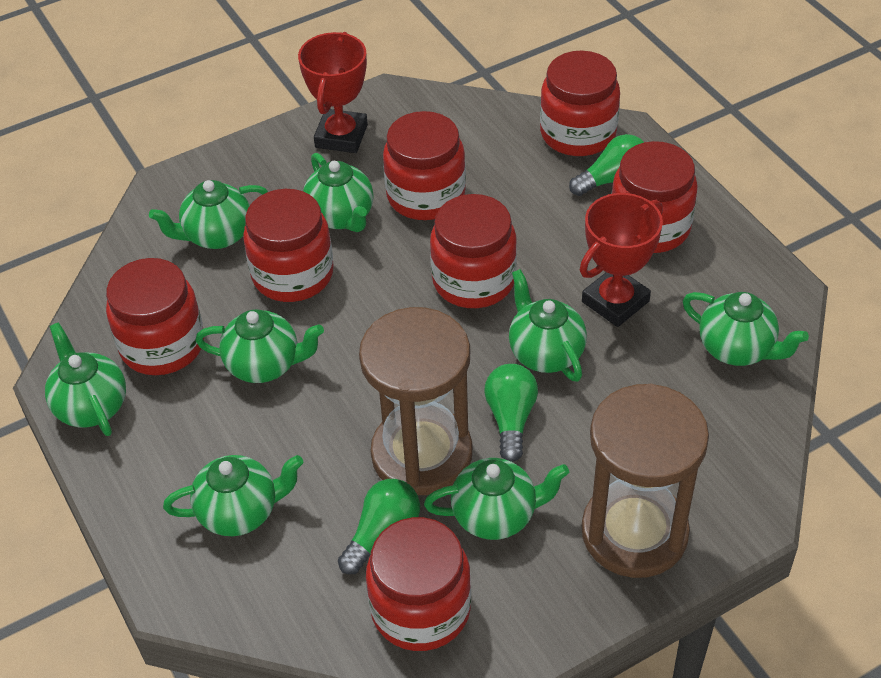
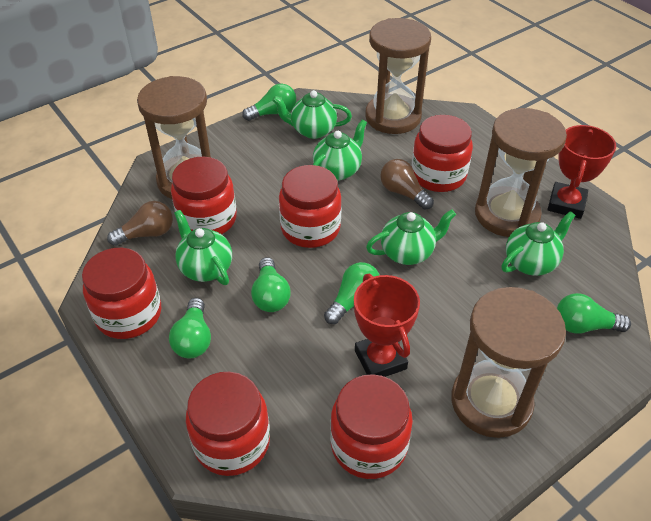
brown hourglass: [359,307,472,495] [582,384,709,578] = 2 -> [137,76,211,199] [365,18,431,134] [451,287,566,438] [475,108,567,237] = 4
brown light bulb: none = 0 -> [107,201,173,246] [380,159,434,210] = 2
green light bulb: [338,479,420,574] [484,364,538,462] [569,134,644,196] = 3 -> [169,298,211,359] [242,84,296,121] [251,257,291,312] [324,262,379,324] [557,293,631,334] = 5
green teapot: [45,322,126,436] [149,180,268,249] [163,455,303,536] [195,309,324,383] [303,153,374,232] [424,458,569,540] [509,269,587,382] [682,292,809,366] = 8 -> [174,210,232,285] [272,90,352,139] [313,120,367,181] [366,209,456,265] [501,211,576,276] = 5
red jar: [106,258,204,375] [243,189,334,302] [366,517,471,651] [383,111,466,220] [430,194,517,308] [540,51,620,156] [611,141,698,253] = 7 -> [82,248,161,339] [171,157,237,234] [186,372,270,476] [279,165,342,248] [330,374,413,479] [412,115,473,192] = 6

